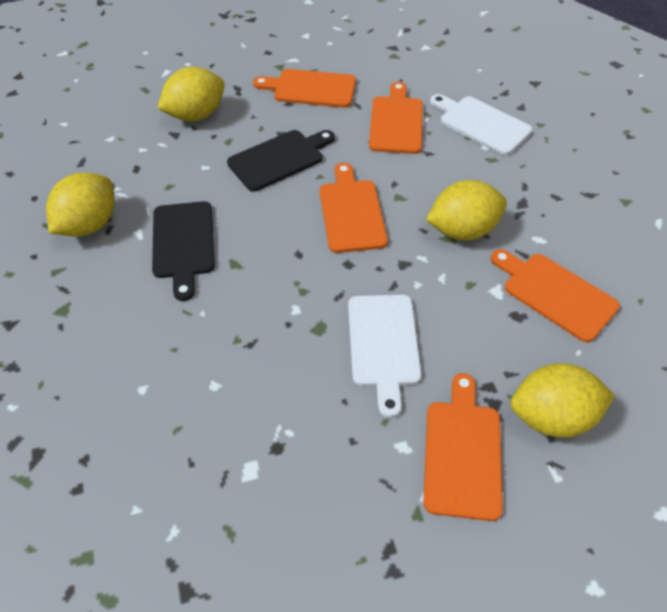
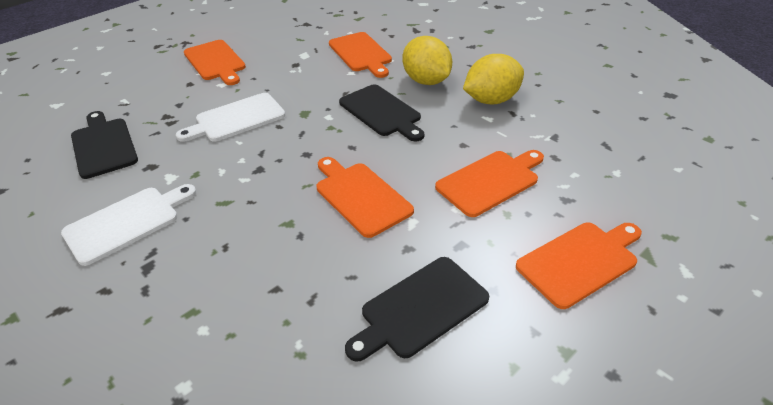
black cutting board: [152,201,215,301] [227,130,335,191] = 2 -> [71,111,138,179] [339,84,424,141] [345,257,489,361] = 3
yellow lemon: [46,173,115,237] [157,67,225,121] [426,180,507,241] [510,364,615,438] = 4 -> [402,36,452,85] [463,54,524,104] = 2

